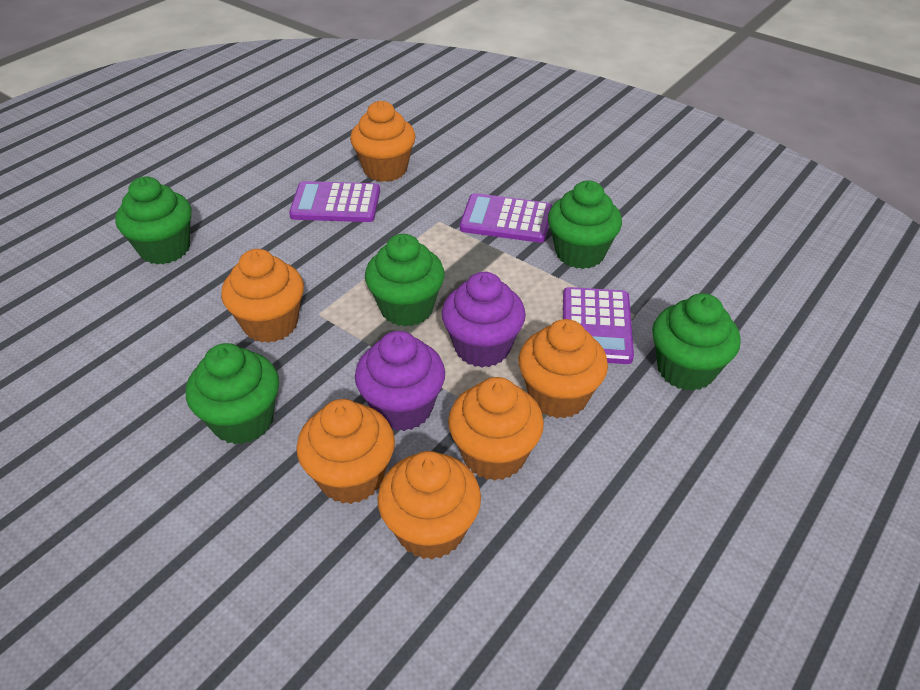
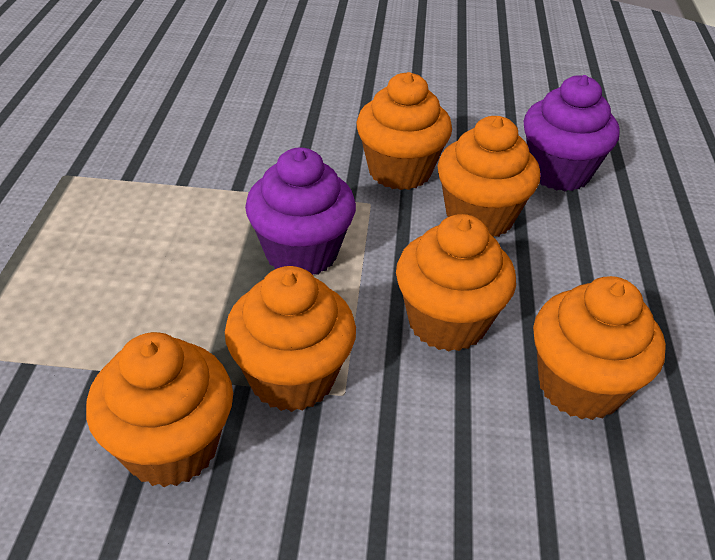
green cupcake: [115,177,192,265] [186,343,279,444] [365,234,445,327] [548,181,622,269] [652,293,741,391] = 5 -> none = 0
purple calculator: [289,181,380,222] [460,193,552,243] [563,287,634,364] = 3 -> none = 0

